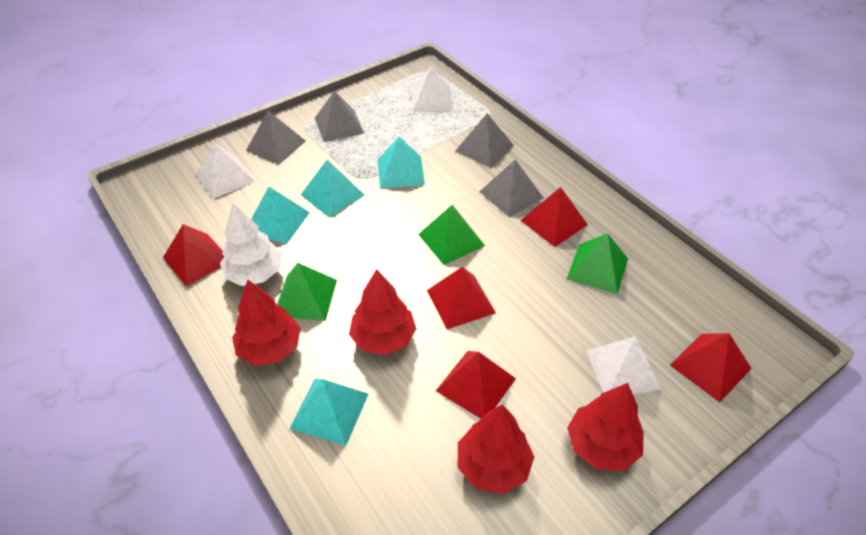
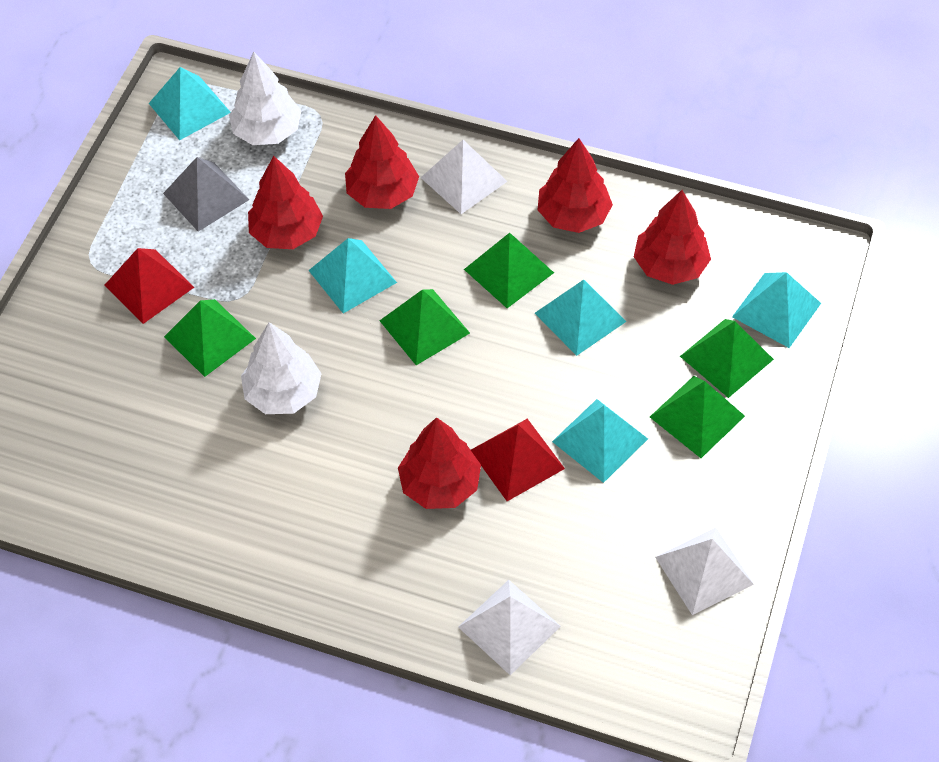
green pyramid: [277,263,337,321] [418,205,485,265] [567,233,628,294] = 3 -> [164,299,256,377] [380,289,470,365] [464,233,554,308] [650,376,745,458] [680,319,774,398] = 5
grey pyramid: [246,111,306,164] [315,90,364,142] [455,113,514,168] [480,159,543,217] = 4 -> [163,157,249,232] = 1
red pyramid: [163,224,225,286] [427,267,496,329] [436,351,516,419] [520,187,588,247] [670,333,752,402] = 5 -> [104,248,194,324] [471,419,565,501] = 2
red tree: [232,280,301,366] [349,269,416,355] [458,404,534,494] [567,383,644,471] = 4 -> [248,156,323,249] [345,115,419,209] [398,417,481,509] [538,138,613,233] [634,190,711,285] = 5
turquoise pyramid: [251,187,310,244] [290,379,368,446] [301,160,364,217] [378,137,425,189] = 4 -> [149,67,231,140] [308,238,397,313] [535,280,627,356] [552,399,648,483] [732,272,821,348] = 5
white tree: [220,203,282,286] = 1 -> [229,52,302,145] [241,322,322,414] = 2

